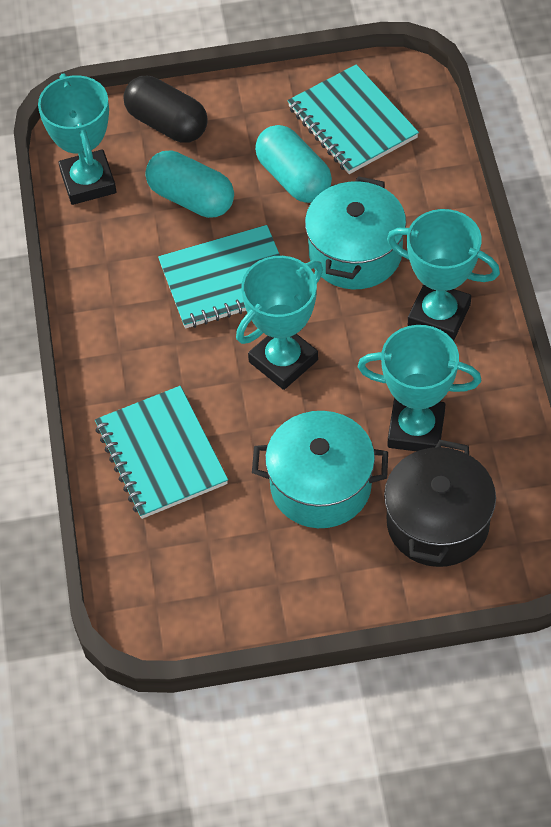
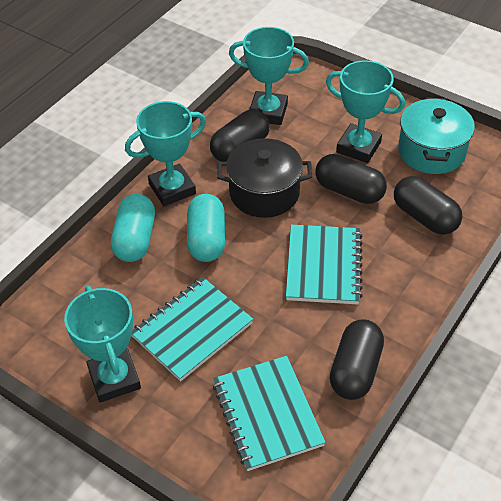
black capsule: [124,76,208,143] = 1 -> [210,109,270,162] [316,154,387,204] [330,319,384,400] [394,176,463,235] = 4
turquoise pot: [252,411,388,528] [305,176,406,289] = 2 -> [398,97,475,174] = 1

